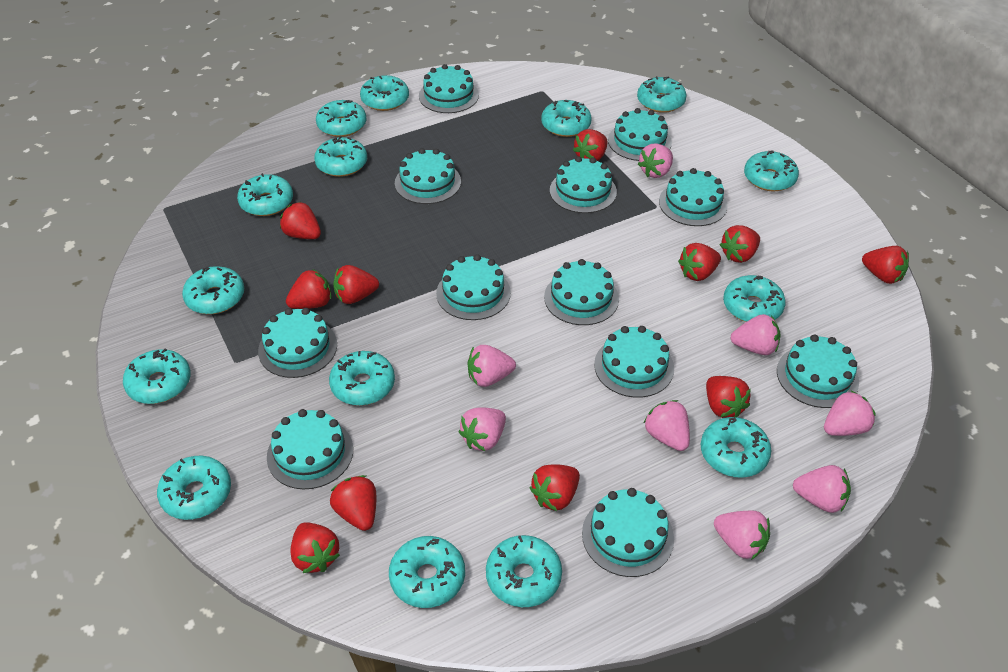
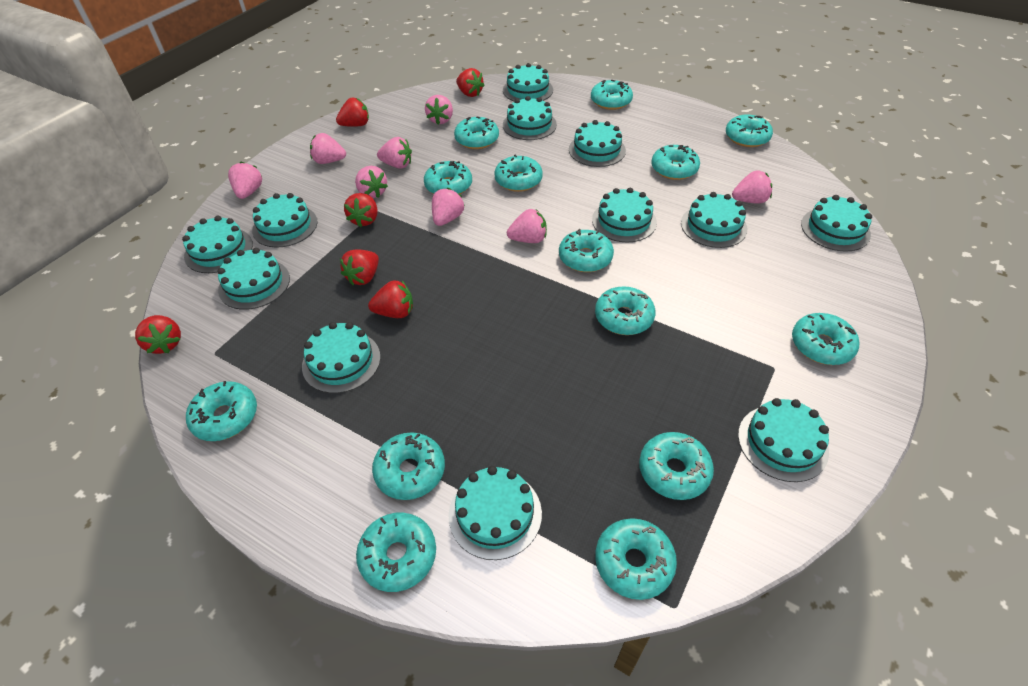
red strawberry: [280,202,321,239] [286,269,332,309] [290,522,340,573] [330,475,376,531] [333,265,379,304] [530,464,580,511] [573,129,607,161] [678,243,721,281] [706,376,751,418] [720,225,760,263] [862,246,909,284] = 11 -> [135,315,181,354] [336,98,369,127] [340,249,379,285] [344,193,378,227] [368,281,413,318] [456,68,485,97] = 6
turquoise donut: [123,348,191,404] [157,456,231,520] [182,266,244,314] [237,173,293,216] [314,136,367,177] [316,100,366,137] [329,351,395,406] [360,75,409,111] [389,536,465,608] [486,535,562,607] [541,100,592,137] [637,76,687,113] [701,417,771,478] [723,275,786,322] [744,151,799,191] = 15 -> [186,381,257,441] [356,513,436,592] [372,432,445,500] [424,161,472,194] [454,117,499,149] [494,154,543,192] [559,229,614,272] [591,80,633,110] [595,286,656,335] [595,518,677,600] [639,432,714,500] [651,145,700,180] [726,115,773,147] [792,313,859,365] = 14

